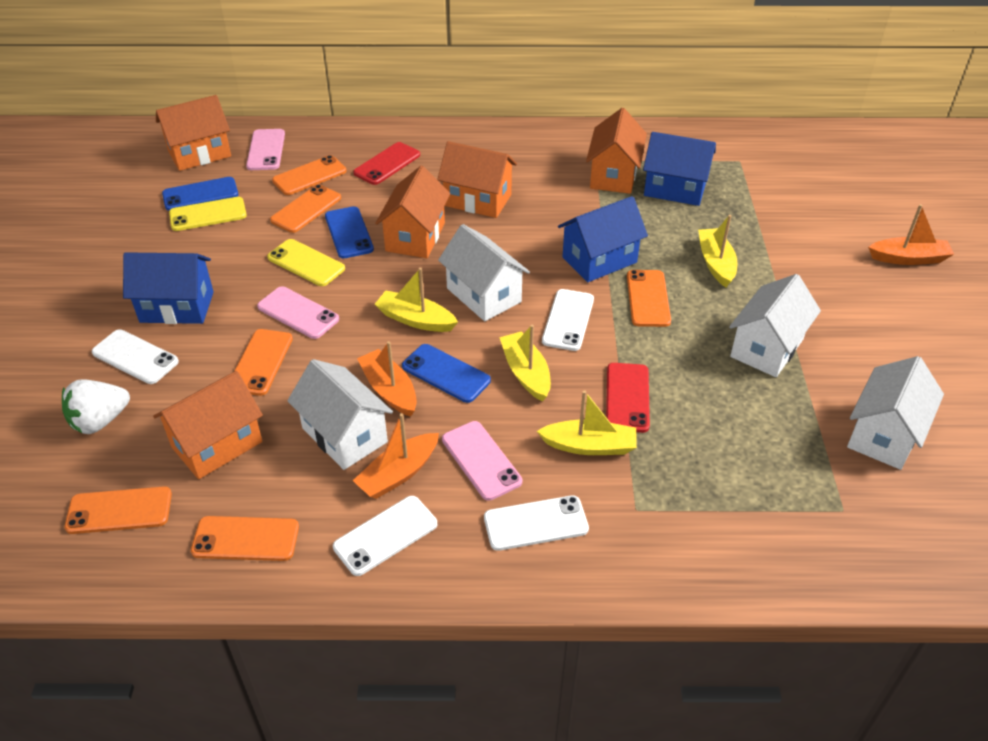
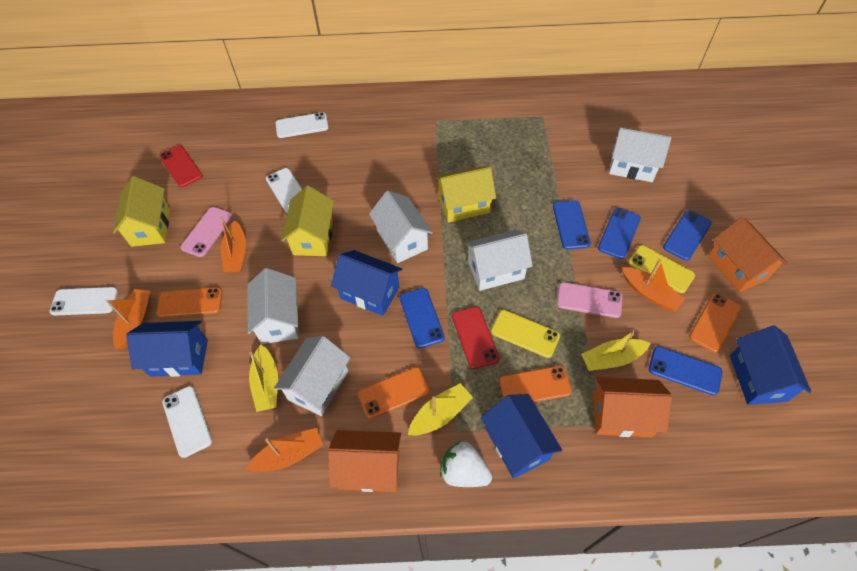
blue house: [123,252,214,324] [558,196,648,282] [643,132,716,206] = 3 -> [126,321,208,377] [331,250,402,316] [481,394,562,479] [730,325,811,405] = 4
blue phone: [162,177,238,211] [325,206,374,258] [402,344,491,403] = 3 -> [400,288,445,348] [553,200,591,249] [598,208,641,259] [649,346,722,395] [663,210,712,261] = 5
orange boat: [353,413,439,499] [357,341,417,417] [868,204,954,265] = 3 -> [106,289,151,349] [220,217,246,273] [246,428,323,472] [622,259,685,311] = 4
orange house: [153,371,263,479] [156,95,231,171] [375,166,451,258] [437,141,517,218] [586,108,647,194] = 5 -> [328,430,401,492] [593,377,672,437] [708,217,788,292] = 3
orange phone: [65,486,172,534] [191,516,299,561] [234,329,293,396] [270,184,341,233] [272,155,347,195] [627,270,671,327] = 6 -> [156,287,222,318] [358,367,430,419] [499,366,572,402] [689,293,741,353] = 4
pink phone: [246,129,285,170] [257,286,339,339] [442,421,522,501] = 3 -> [180,207,233,257] [557,282,623,318] = 2
white house: [287,359,393,470] [438,224,530,321] [729,274,821,377] [847,356,944,470] = 4 -> [247,268,299,344] [274,336,350,416] [369,191,433,263] [465,230,533,291] [609,128,671,182] = 5
yellow boat: [374,268,458,332] [500,325,551,402] [537,390,637,455] [698,215,738,287] = 4 -> [249,345,278,412] [408,383,473,436] [581,330,650,371] = 3
yellow house: none = 0 -> [113,176,170,247] [281,186,334,256] [435,167,496,222] = 3

